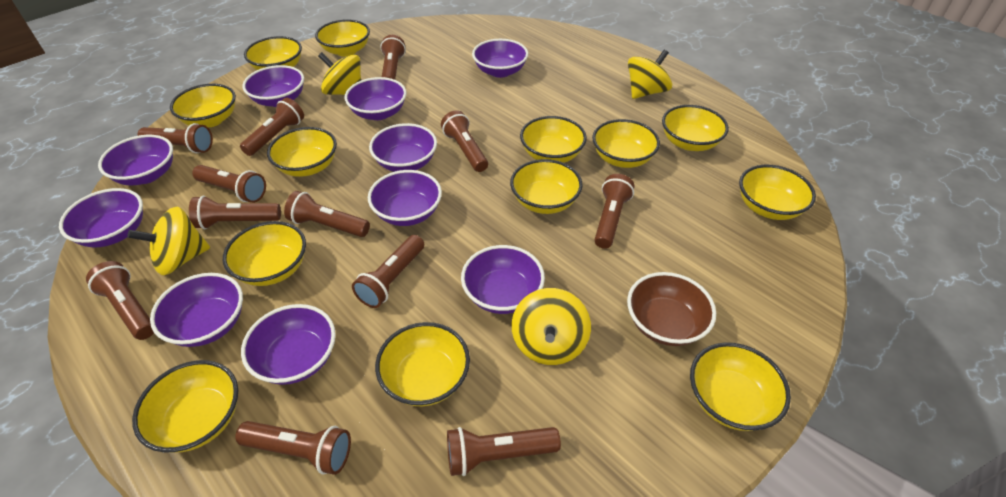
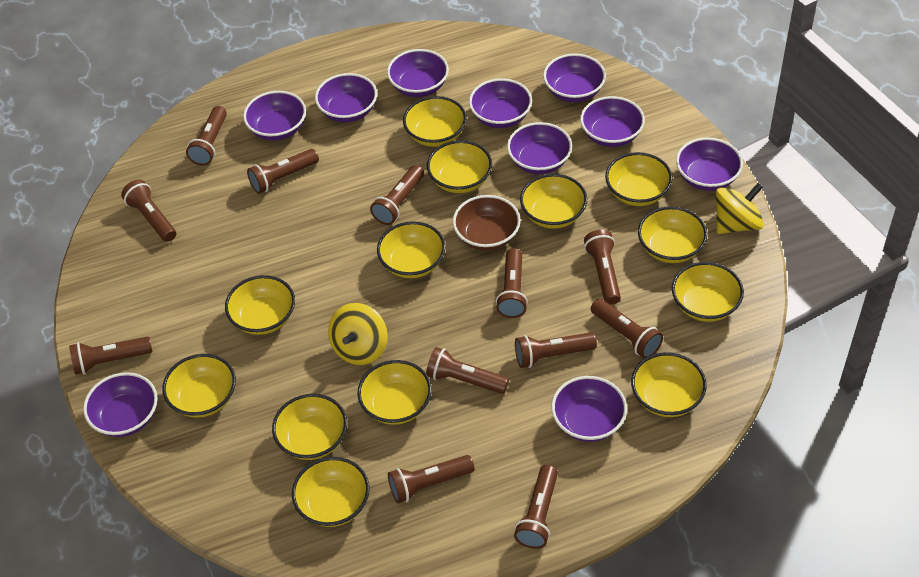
yellow spinning top: [127,207,210,275] [318,52,361,95] [512,288,591,365] [628,50,672,99] = 4 -> [328,303,388,365] [715,183,764,234] = 2

